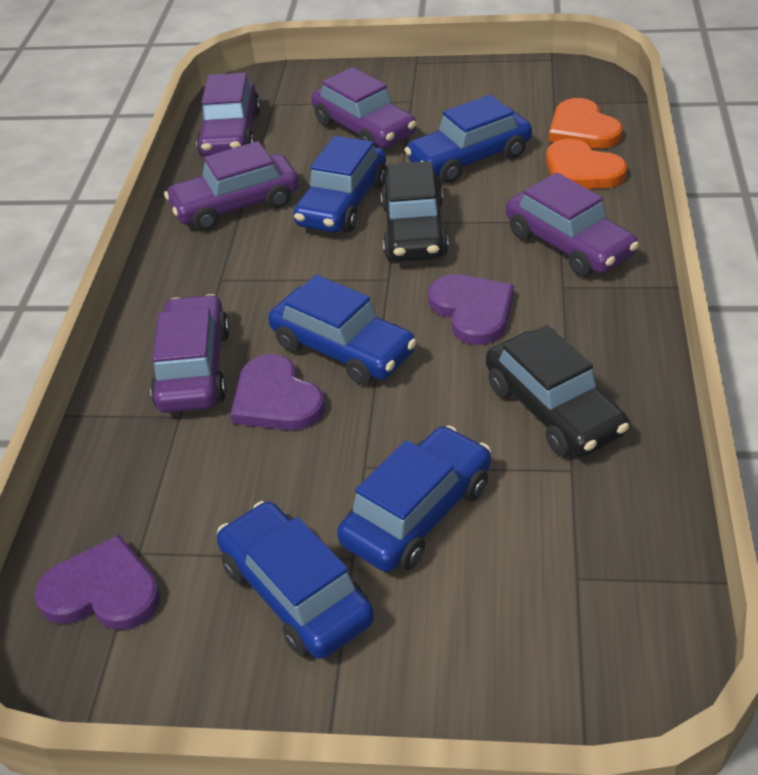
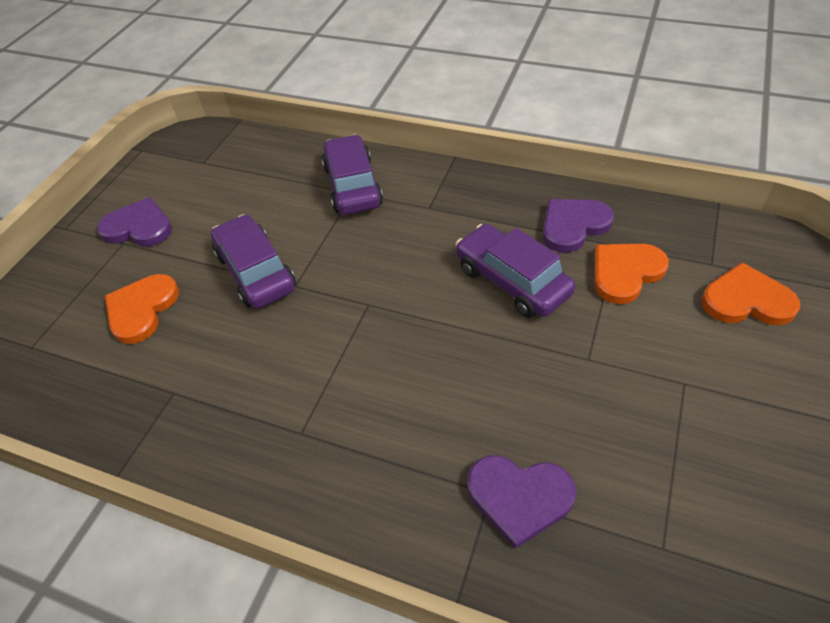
black car: [381,161,449,262] [486,325,629,457] = 2 -> none = 0
blue car: [217,501,374,659] [268,275,417,385] [293,136,387,233] [337,425,491,572] [405,95,532,183] = 5 -> none = 0
orange heart: [546,139,627,189] [549,98,623,149] = 2 -> [105,274,179,344] [594,244,669,304] [701,262,800,326] = 3
purple car: [150,294,230,413] [164,141,299,231] [196,73,261,156] [311,67,417,148] [506,173,639,277] = 5 -> [211,214,296,308] [322,134,383,215] [456,224,575,318] = 3

